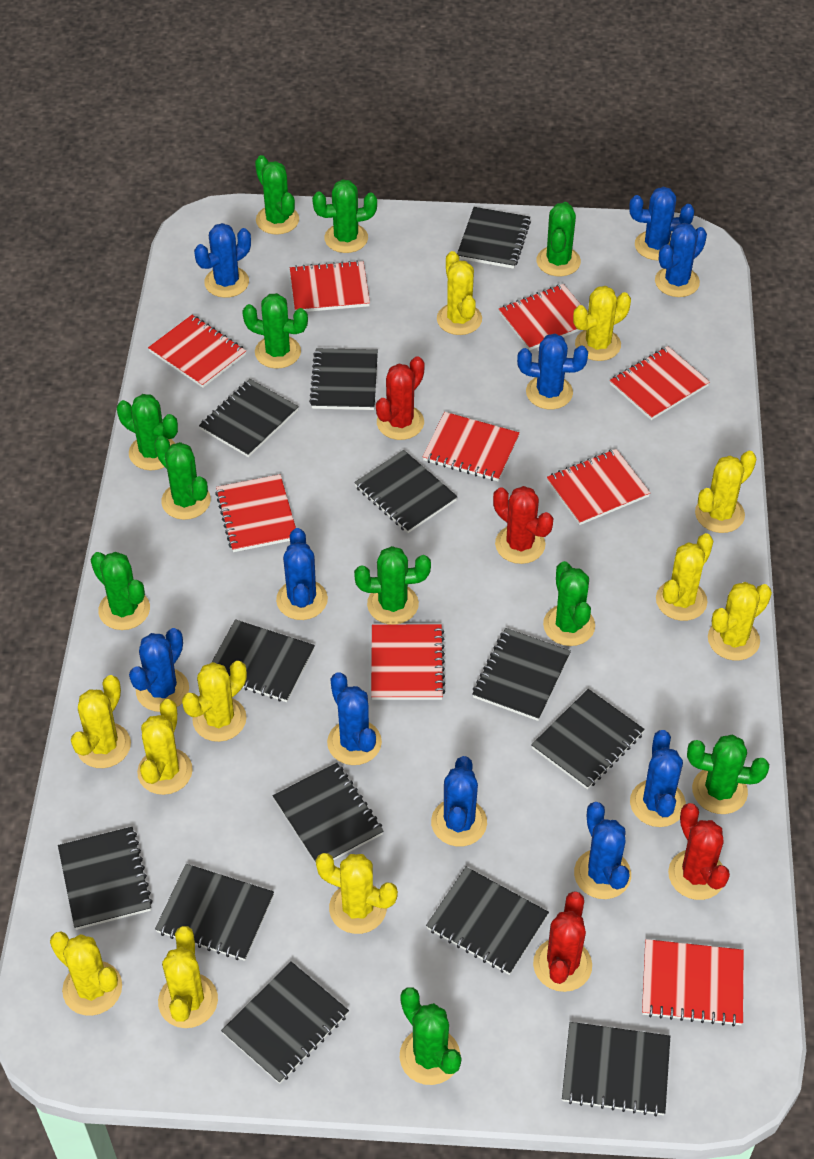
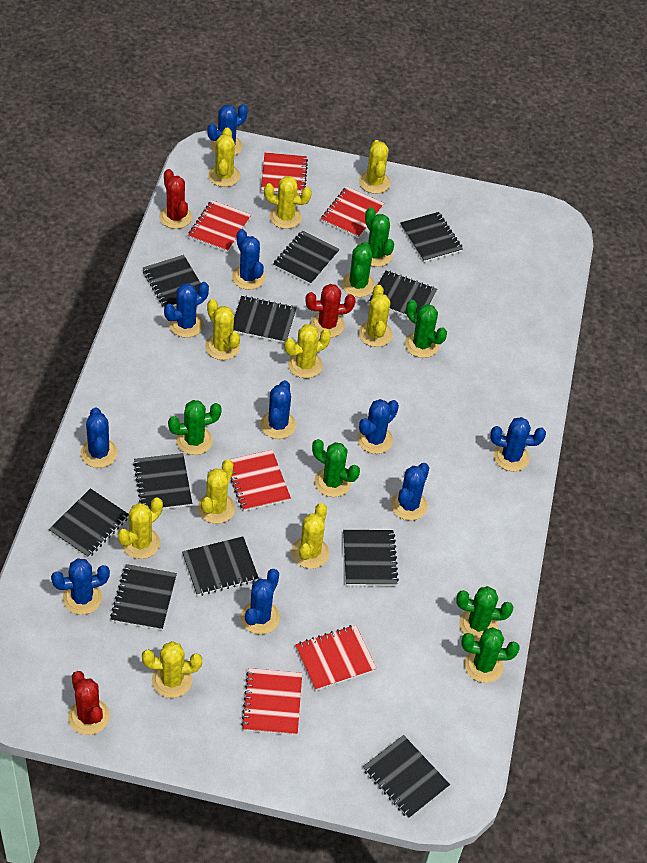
black notebook: [58,827,153,930] [155,864,274,961] [199,379,299,457] [211,619,315,702] [221,961,349,1084] [273,763,384,863] [309,348,378,410] [354,450,458,533] [426,867,549,975] [457,207,531,269] [472,628,571,721] [531,689,645,789] [562,1022,670,1116] = 13 -> [49,488,129,558] [110,564,177,630] [133,453,192,509] [143,255,200,307] [182,537,259,596] [233,296,297,343] [273,231,340,285] [343,530,399,586] [363,735,450,819] [369,270,437,317] [400,212,463,262] = 11
green cactus: [91,552,150,630] [117,394,178,470] [154,436,211,520] [242,293,308,369] [255,155,299,235] [312,179,377,253] [354,546,431,624] [400,987,461,1085] [536,202,581,276] [543,561,595,646] [687,735,769,814] = 11 -> [168,400,222,455] [312,439,360,497] [342,242,375,297] [365,207,394,267] [405,300,447,358] [456,586,513,641] [461,627,520,683] = 7
red cactus: [376,356,425,440] [493,486,554,564] [533,891,592,992] [668,803,730,900] = 4 -> [68,671,110,735] [159,169,192,229] [305,284,355,337] = 3
red notebook: [148,315,246,388] [215,474,296,552] [290,260,370,312] [371,624,445,700] [423,412,520,481] [499,284,581,351] [546,449,650,525] [610,346,710,420] [642,939,744,1027] = 9 -> [188,200,251,252] [229,450,291,511] [241,668,302,735] [261,152,308,195] [295,625,377,691] [321,186,384,238] = 6
yellow cactus: [50,931,122,1016] [71,675,131,768] [137,699,193,795] [158,926,218,1028] [182,661,247,742] [316,853,398,934] [437,251,482,335] [573,286,631,361] [656,533,713,621] [695,451,757,533] [708,582,772,661] = 11 -> [118,497,163,559] [142,641,202,698] [198,459,235,524] [205,299,240,360] [208,128,240,187] [264,176,312,229] [284,324,331,378] [291,503,329,569] [358,285,393,347] [359,140,391,194] = 10

